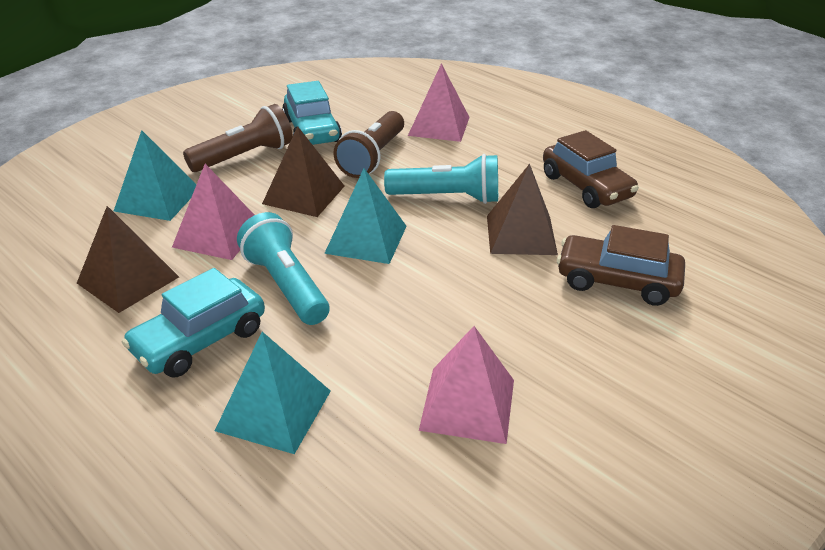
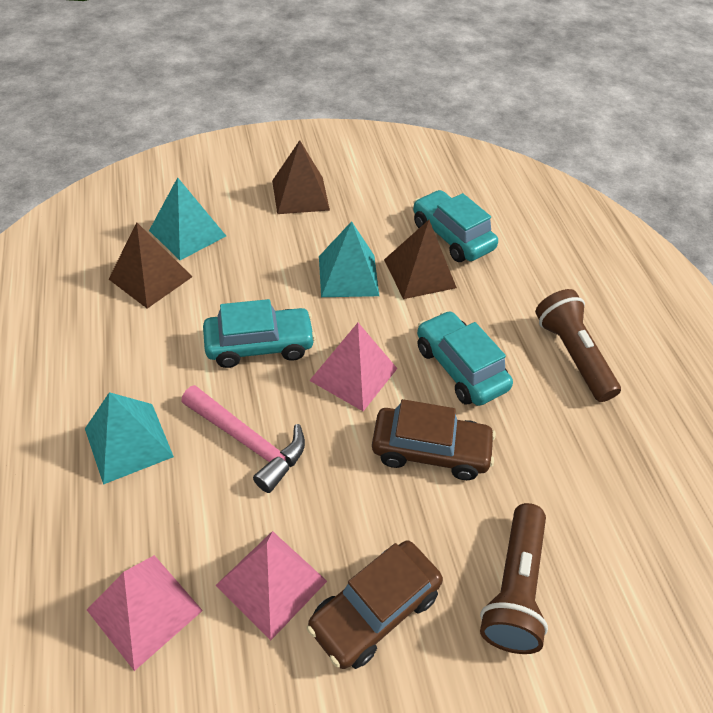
pink hammer: none = 0 -> [181,385,305,493] = 1
turquoise car: [122,268,265,377] [282,81,342,145] = 2 -> [203,299,316,368] [413,190,498,262] [417,311,513,406] = 3
turquoise flashlight: [237,212,330,325] [384,154,498,204] = 2 -> none = 0

